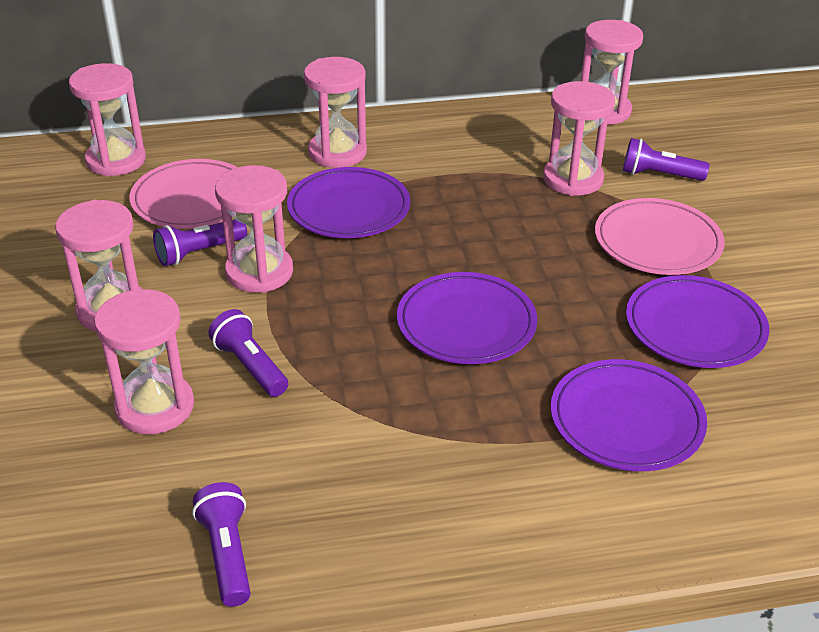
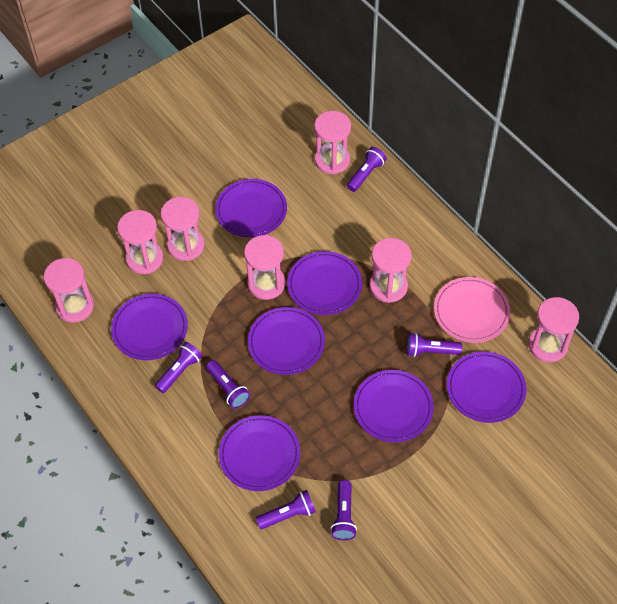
pink plate: [129,159,237,229] [595,198,725,275] = 2 -> [434,277,510,343] = 1
purple flashlight: [153,219,247,266] [192,482,251,607] [208,309,288,397] [623,138,709,181] = 4 -> [155,342,202,393] [206,360,250,409] [256,490,316,529] [330,480,357,540] [347,147,387,192] [407,333,462,357] = 6
purple plate: [287,167,410,238] [397,272,537,364] [551,359,707,471] [626,275,769,368] = 4 -> [111,294,188,360] [215,179,287,238] [219,415,300,491] [248,307,325,375] [287,251,362,315] [354,370,434,442] [447,351,527,423] = 7

